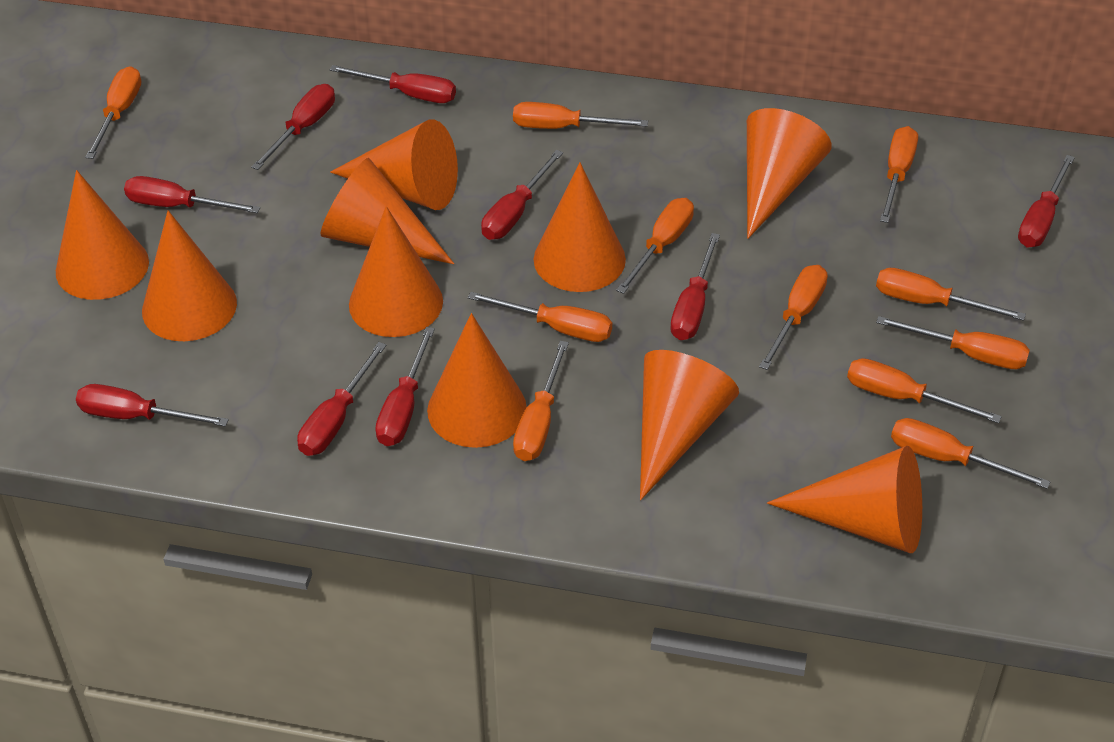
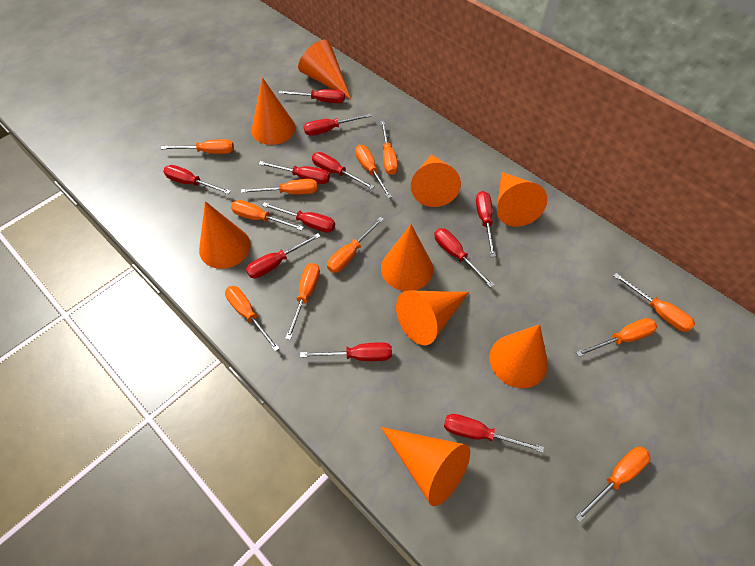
orange cone: [56,170,149,300] [142,210,237,341] [320,158,454,264] [330,119,458,210] [349,206,443,337] [427,313,527,448] [533,163,626,292] [640,350,739,500] [747,108,831,239] [767,446,922,553] = 10 -> [199,201,251,269] [252,77,296,145] [298,39,351,99] [381,225,433,291] [381,427,470,506] [396,290,469,345] [411,155,461,207] [490,324,548,388] [497,172,547,227] = 9
red screwdriver: [76,384,229,427] [124,176,260,213] [251,84,335,170] [297,342,386,456] [329,65,456,103] [375,327,435,446] [481,150,563,240] [670,233,720,340] [1018,155,1075,247] = 9 -> [163,165,231,194] [246,233,321,278] [259,161,330,184] [262,202,335,233] [278,89,345,103] [300,342,392,361] [303,114,371,136] [312,152,375,189] [434,228,494,288] [444,414,544,453] [476,191,496,257] = 11

